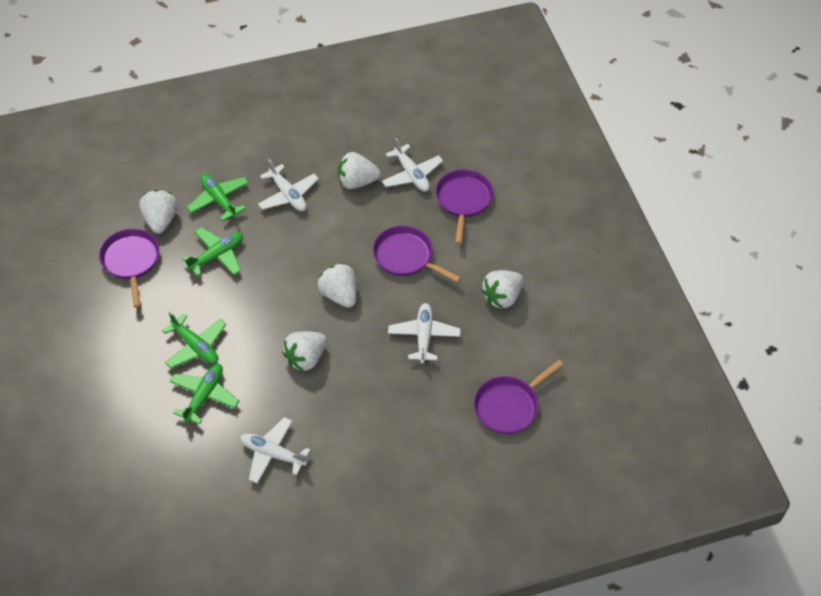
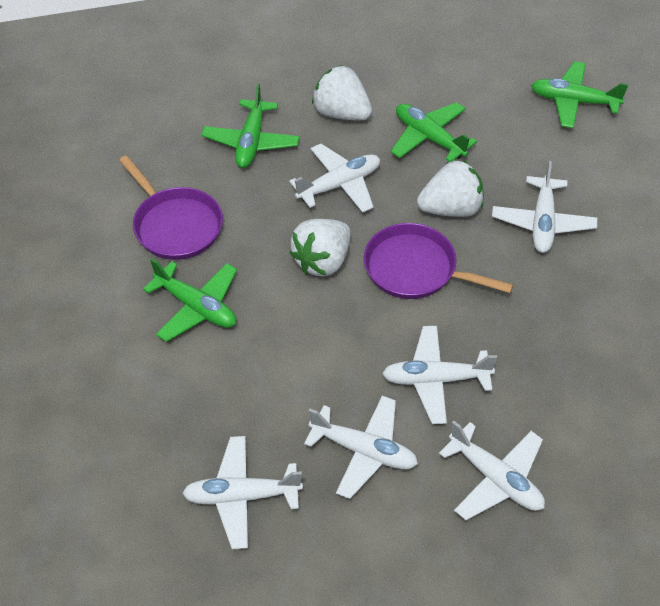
purple pan: [99,229,160,308] [373,226,461,283] [435,169,493,244] [474,360,563,434] = 4 -> [119,155,223,260] [364,223,513,299] = 2
white plane: [240,417,310,484] [258,159,319,211] [382,138,443,192] [388,303,460,363] = 4 -> [182,436,303,549] [289,144,380,213] [304,396,418,499] [382,326,497,424] [439,421,545,520] [492,161,597,253] = 6
white strawberry: [139,190,178,234] [282,331,327,371] [318,263,356,308] [338,152,381,189] [481,270,523,309] = 5 -> [290,219,350,277] [312,65,372,121] [417,160,484,217] = 3

